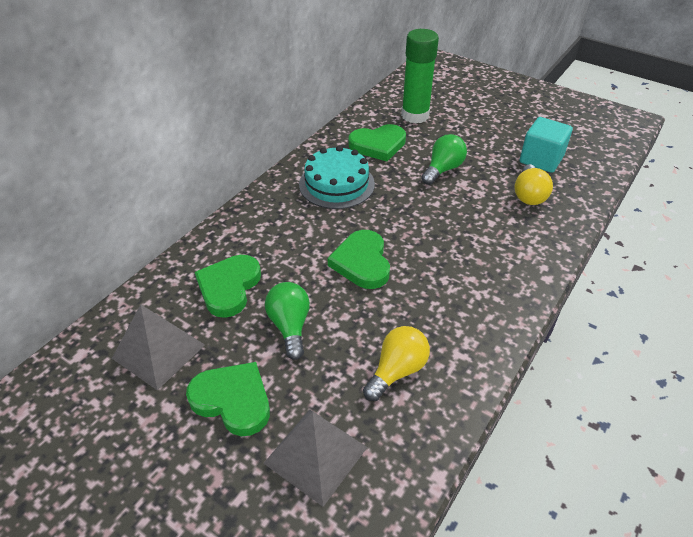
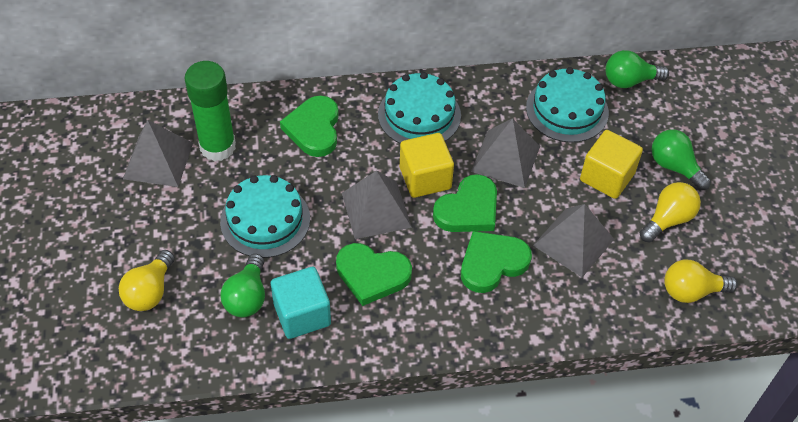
green light bulb: [265,282,310,360] [421,134,467,185] = 2 -> [220,254,265,317] [605,50,669,88] [652,129,711,190] = 3
grey pyramid: [112,304,205,390] [263,409,367,507] = 2 -> [123,120,193,187] [342,171,412,239] [471,118,540,188] [533,204,614,278] = 4
turquoise cake: [299,146,375,209] = 1 -> [220,175,310,258] [378,72,461,143] [526,67,609,143] = 3
yellow cube: none = 0 -> [400,133,454,198] [580,130,643,199] = 2
yellow light bulb: [363,326,430,401] [514,164,553,205] = 2 -> [119,250,175,311] [640,182,701,242] [664,260,738,303] = 3

